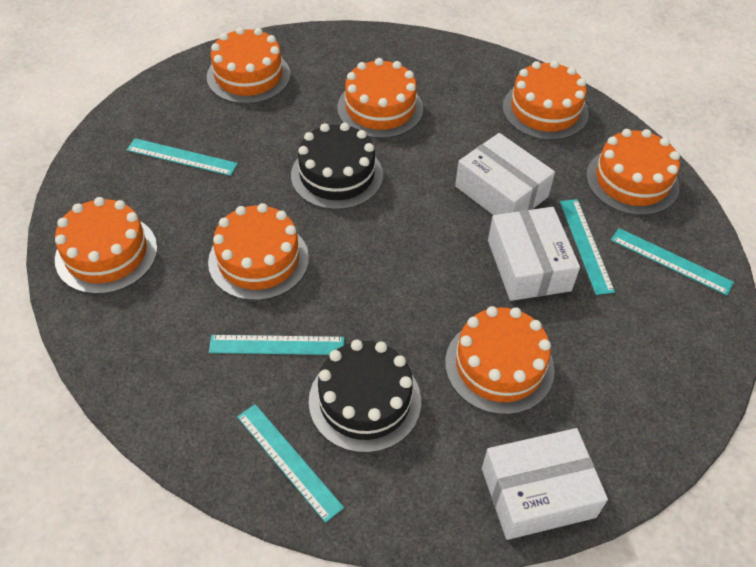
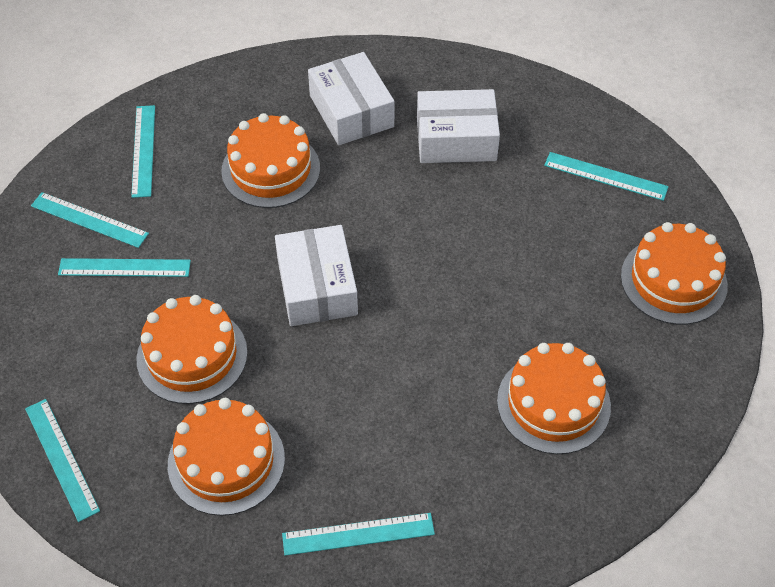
black cake: [291,123,383,210] [309,340,421,453] = 2 -> none = 0
orange cake: [55,197,157,294] [207,27,291,104] [208,203,309,301] [337,58,423,138] [445,306,555,415] [502,61,589,140] [586,129,680,215] = 7 -> [136,295,248,404] [168,398,285,516] [221,113,320,208] [497,343,611,454] [621,222,728,325] = 5
turquoise ruler: [127,138,238,176] [209,335,344,355] [237,404,344,523] [560,199,615,295] [611,228,734,295] = 5 -> [25,399,100,522] [31,192,149,248] [58,258,191,277] [131,105,155,198] [282,513,435,556] [544,152,669,201] = 6

